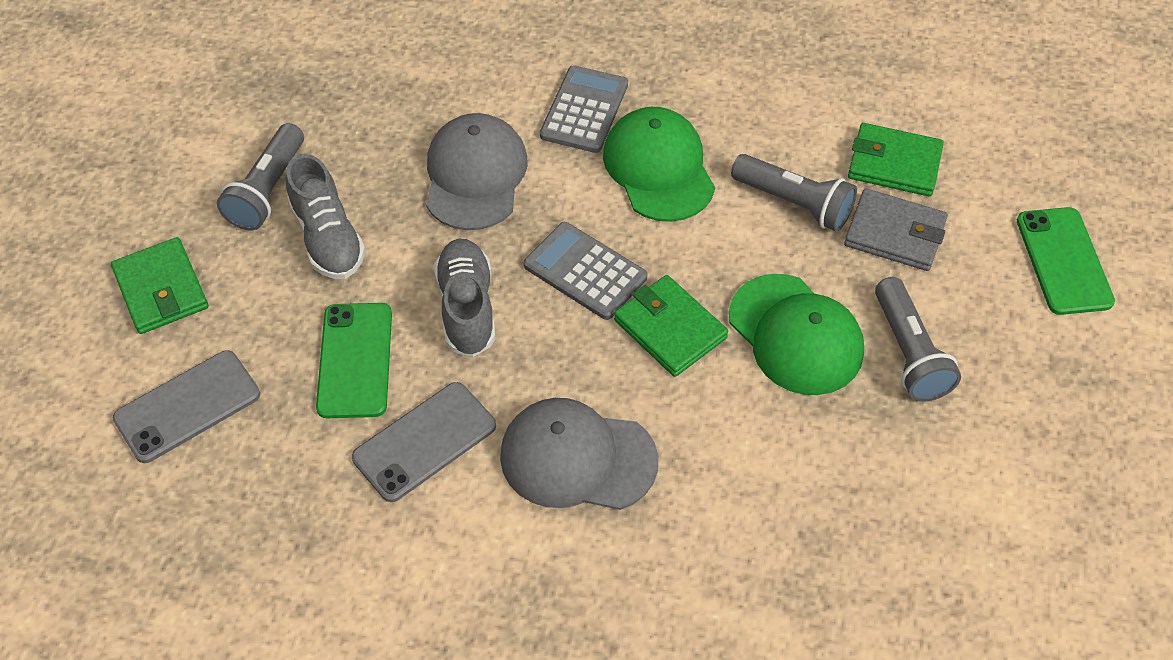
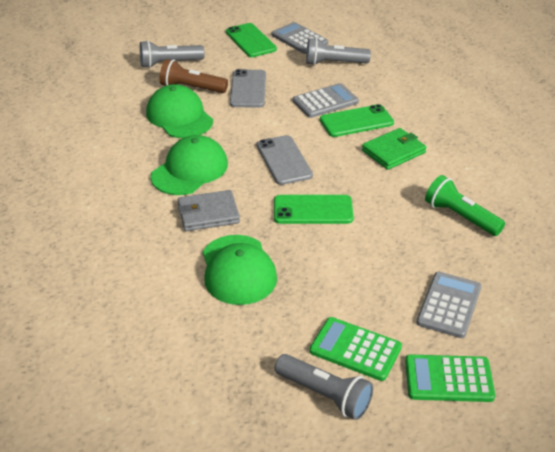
brown flashlight: none = 0 -> [160,59,228,93] = 1
green calculator: none = 0 -> [310,317,402,381] [405,354,495,402] = 2
green cap: [603,107,715,222] [729,274,864,395] = 2 -> [146,84,213,138] [150,135,228,195] [203,235,277,305] = 3
green flashlight: none = 0 -> [425,175,505,236] = 1
green phone: [316,303,392,418] [1017,207,1115,315] = 2 -> [226,23,277,57] [274,195,354,224] [320,104,394,137] = 3
green wallet: [111,237,208,334] [614,275,728,377] [848,123,944,196] = 3 -> [362,128,426,170] = 1
grey calculator: [524,222,647,320] [540,65,628,153] = 2 -> [272,22,328,54] [293,83,359,118] [417,272,482,338] = 3
grey cap: [426,113,528,230] [500,398,658,510] = 2 -> none = 0
grey shoe: [286,154,366,279] [434,239,495,357] = 2 -> none = 0

